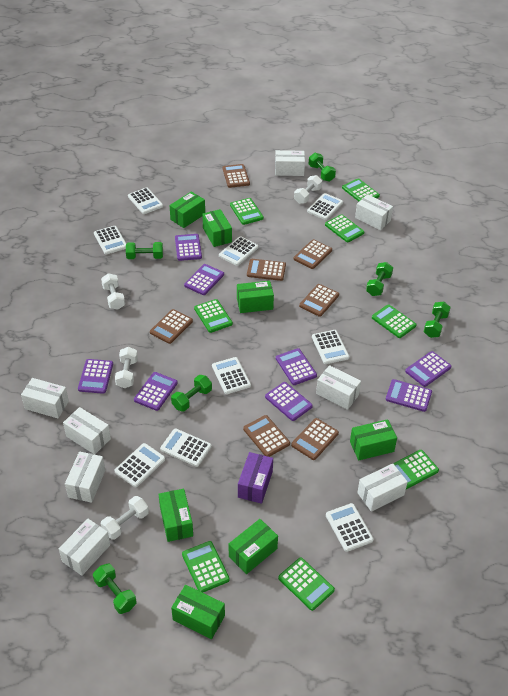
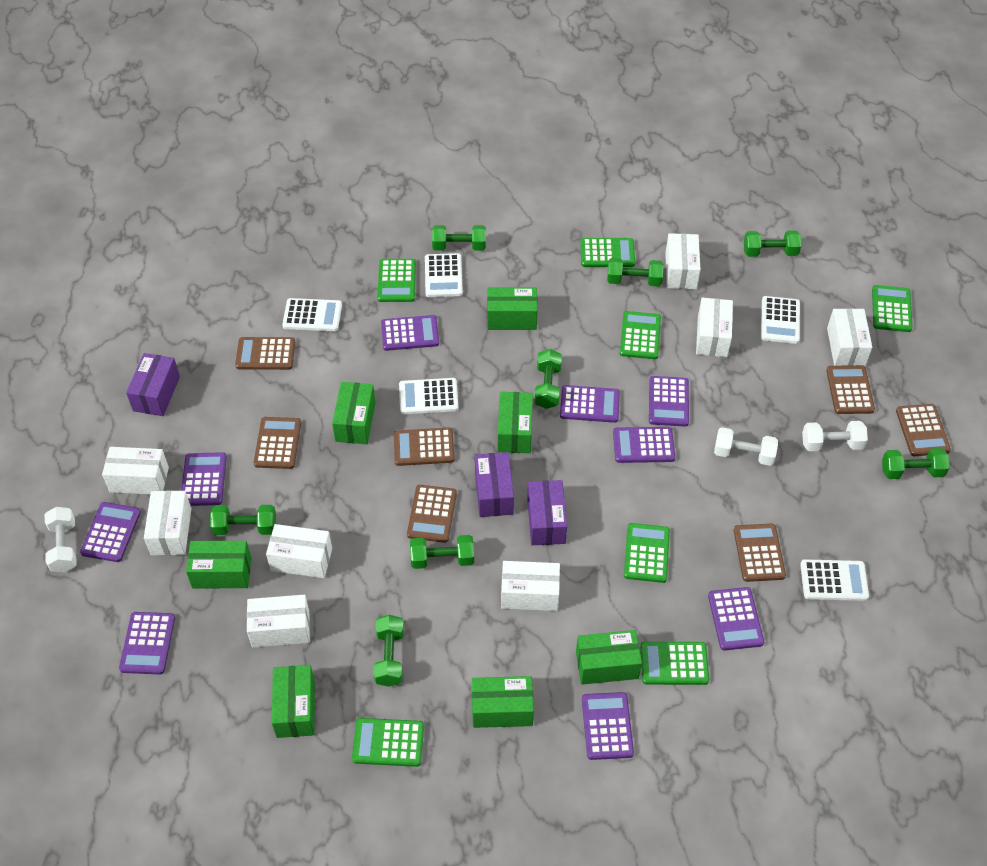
green calculator: [182,541,230,593] [194,299,233,333] [230,198,264,225] [278,558,335,611] [325,214,364,242] [342,178,380,201] [372,305,417,338] [393,450,439,489] = 8 -> [352,718,424,767] [377,259,416,302] [580,238,635,267] [620,311,661,359] [624,523,670,583] [640,642,709,685] [872,285,913,332] = 7
green dumbbell: [93,564,137,614] [126,242,163,259] [171,375,212,411] [309,153,336,182] [366,262,393,296] [424,301,451,338] = 6 -> [210,505,276,535] [373,615,404,687] [410,535,474,569] [432,225,486,251] [534,349,562,409] [607,258,663,286] [744,230,801,257] [882,448,950,479] = 8
purple box: [238,452,273,504] = 1 -> [126,353,180,416] [475,452,514,517] [527,480,567,545] = 3
purple calculator: [78,359,113,394] [134,372,178,411] [175,234,202,261] [184,264,224,295] [265,382,313,421] [276,348,317,385] [386,379,432,412] [405,351,451,387] = 8 -> [80,502,141,562] [119,612,175,674] [181,452,227,506] [381,315,439,351] [560,385,620,423] [582,692,634,760] [613,427,675,463] [649,376,689,427] [708,587,764,651] = 9
white calculator: [94,226,126,255] [114,443,165,487] [128,187,163,214] [160,429,211,467] [212,357,251,394] [219,236,258,266] [307,193,343,220] [312,330,349,364] [326,503,374,552] = 9 -> [282,298,342,331] [399,378,458,414] [425,253,463,297] [761,296,800,344] [800,559,869,601] = 5
white dumbbell: [101,273,125,310] [101,496,149,540] [115,347,138,388] [294,175,322,204] = 4 -> [45,507,77,572] [714,427,778,466] [802,421,868,451] = 3

